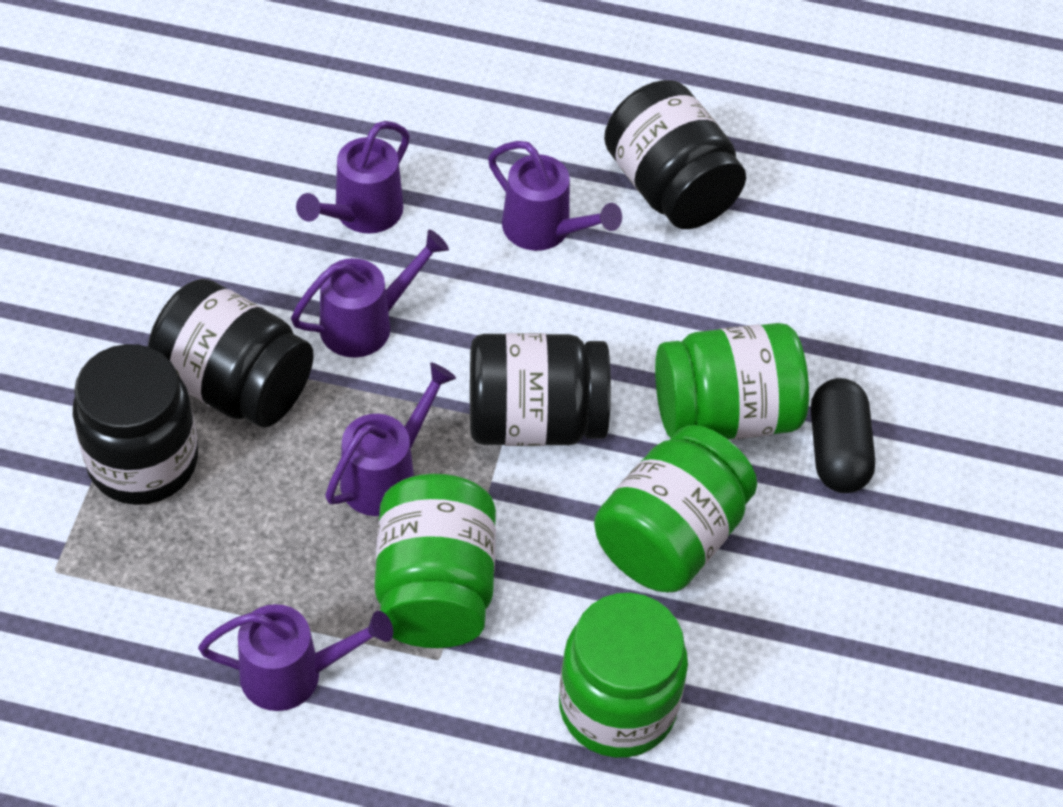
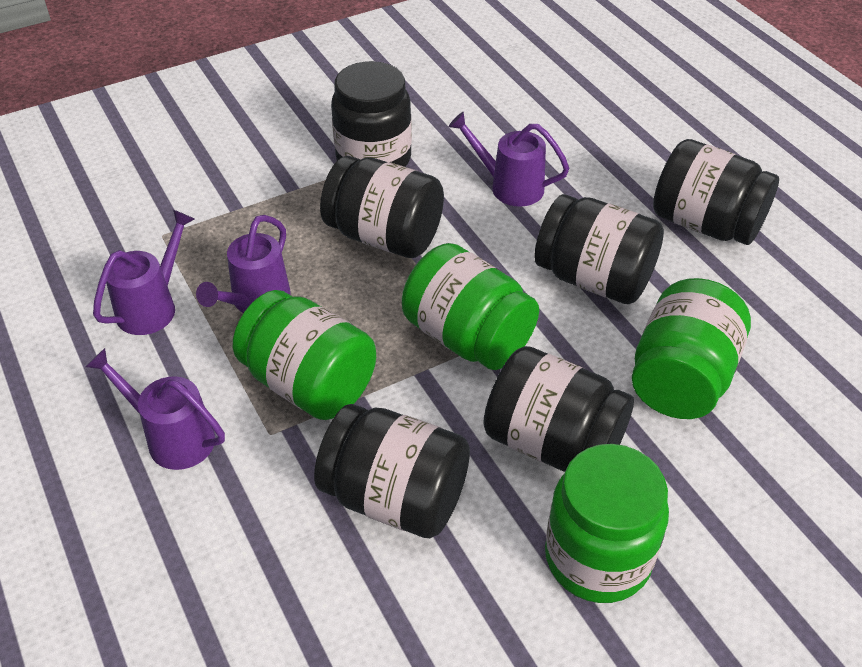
black capsule: [811,378,875,493] = 1 -> none = 0
black jar: [73,344,198,505] [148,279,314,428] [470,333,611,446] [604,80,746,229] = 4 -> [314,404,470,538] [320,156,444,258] [331,61,412,167] [484,346,634,472] [534,194,664,304] [653,139,779,245] = 6
purple watering can: [198,604,393,711] [291,230,449,358] [296,121,410,234] [325,363,456,516] [488,141,622,251] = 5 -> [86,348,225,470] [93,210,194,335] [196,215,291,313] [448,112,569,207] = 4

